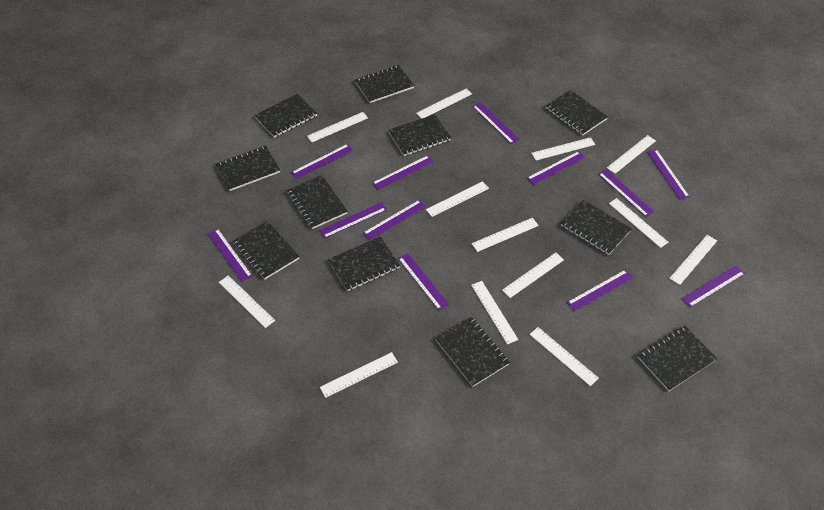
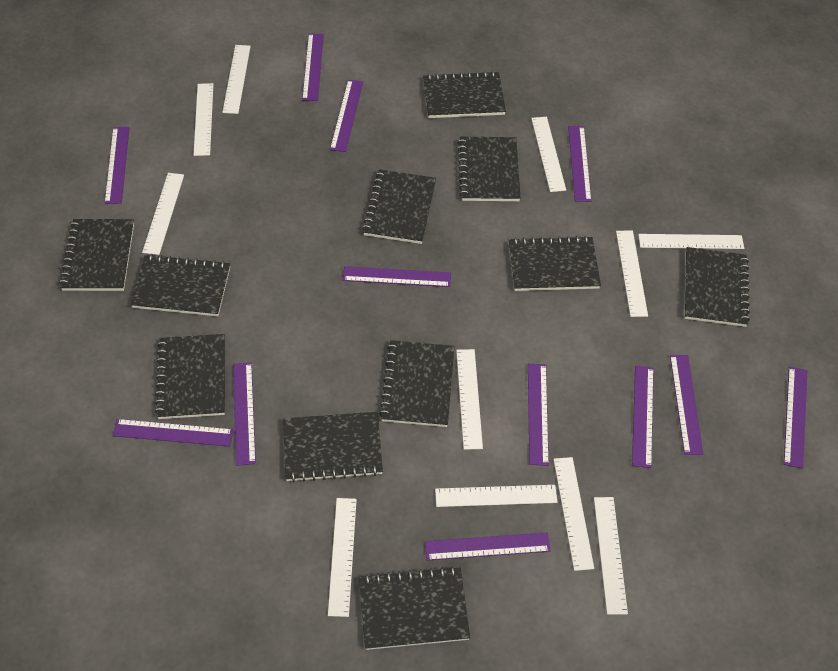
white ruler: [219,275,275,328] [307,112,368,142] [320,352,398,398] [416,88,472,119] [426,181,489,217] [471,281,518,345] [472,218,539,252] [502,252,564,298] [529,327,599,386] [531,137,596,160] [607,135,656,174] [609,198,669,248] [669,235,717,285] = 13 -> [142,173,184,255] [194,83,213,156] [222,45,251,114] [328,498,357,617] [435,485,557,507] [456,349,483,450] [531,117,566,192] [554,457,594,571] [594,497,628,615] [616,230,648,317] [638,234,744,249] = 11

